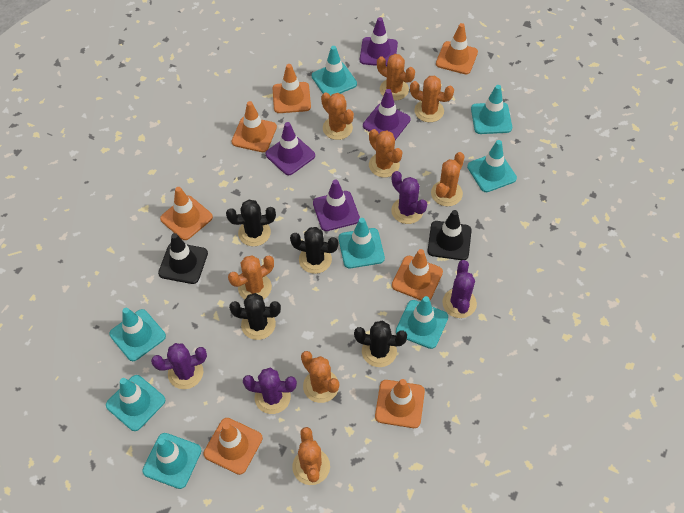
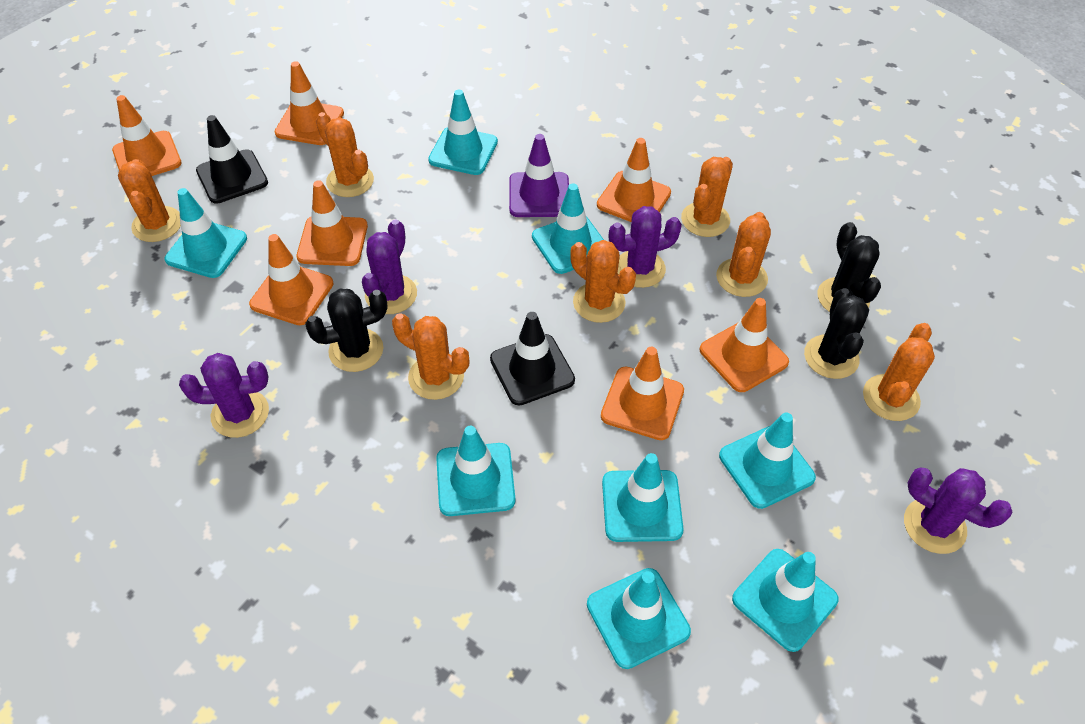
black cactus: [226,200,276,246] [229,293,281,340] [290,227,338,274] [354,321,407,367] = 4 -> [305,289,388,372] [804,288,869,379] [818,222,881,312] = 3
orange cactus: [228,255,274,300] [292,427,330,485] [301,351,339,403] [321,93,354,140] [369,129,402,177] [377,54,415,101] [410,76,454,122] [431,152,465,206] = 8 -> [118,159,181,242] [316,112,374,197] [392,313,469,400] [570,240,636,323] [681,157,733,237] [716,212,771,297] [863,323,935,421] = 7
purple traffic cone: [265,122,315,175] [313,180,360,231] [360,17,398,66] [363,89,410,140] = 4 -> [509,134,569,217] = 1

